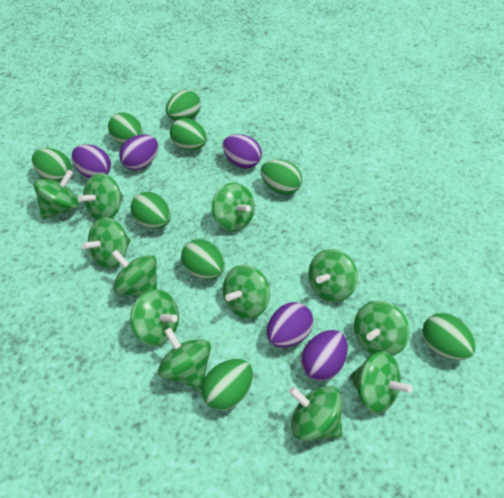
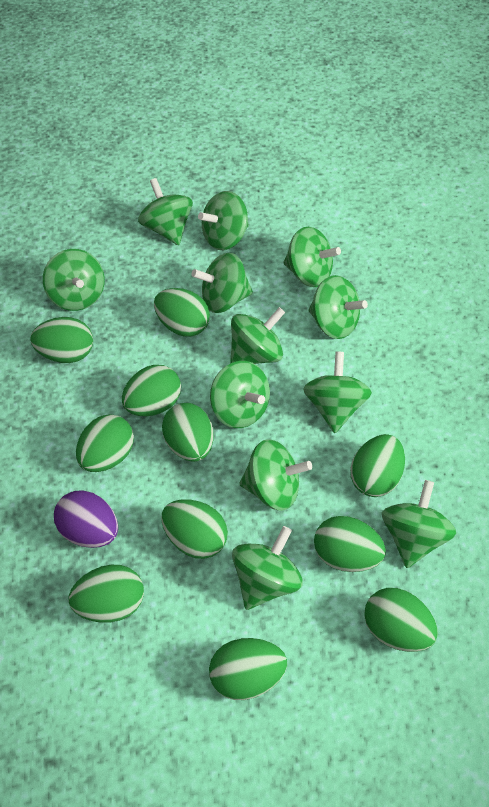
green egg: [32,148,72,182] [108,112,143,144] [131,192,171,229] [166,90,201,121] [170,118,207,151] [181,239,225,279] [201,359,253,411] [261,159,302,195] [422,313,475,360] = 9 -> [30,317,93,363] [68,565,144,623] [76,414,134,472] [122,365,181,416] [154,288,210,337] [161,500,228,559] [162,403,214,462] [209,638,287,700] [314,516,386,572] [350,434,405,497] [364,588,438,652] = 11
purple egg: [72,144,111,178] [119,135,158,170] [223,134,262,168] [267,302,313,348] [301,330,348,381] = 5 -> [54,490,118,548] = 1

